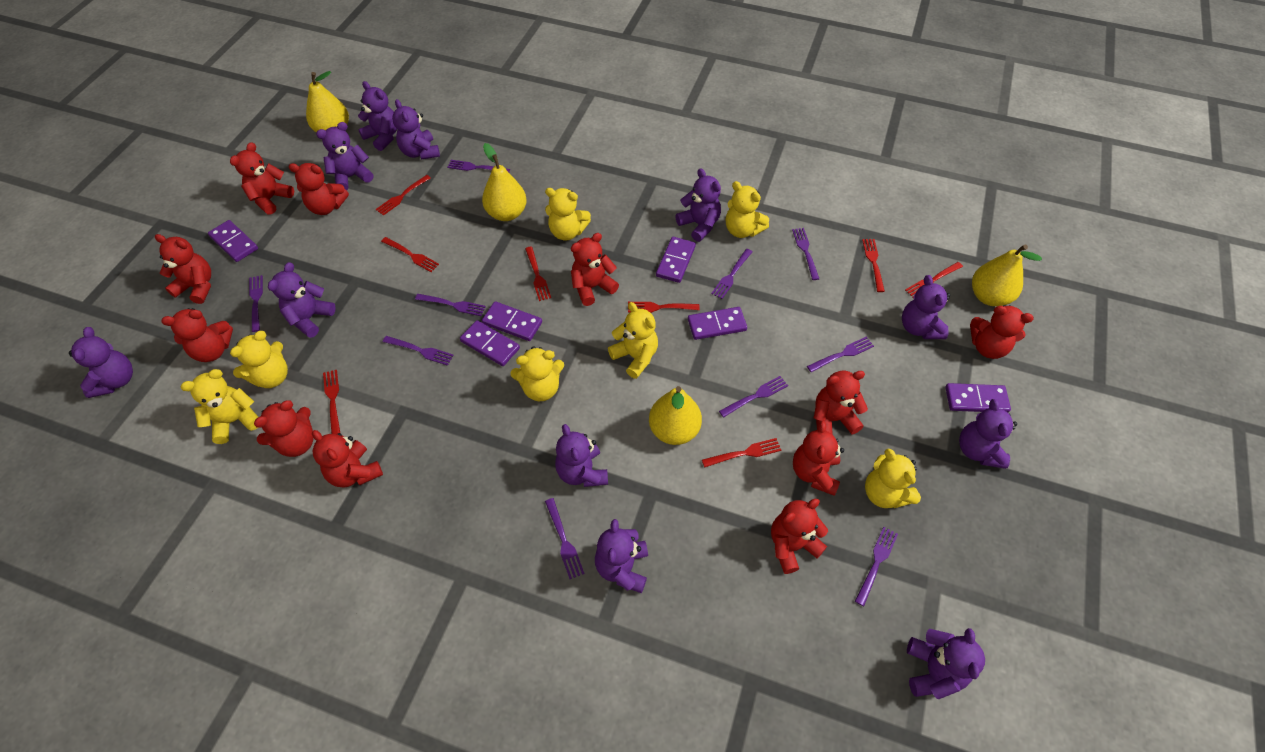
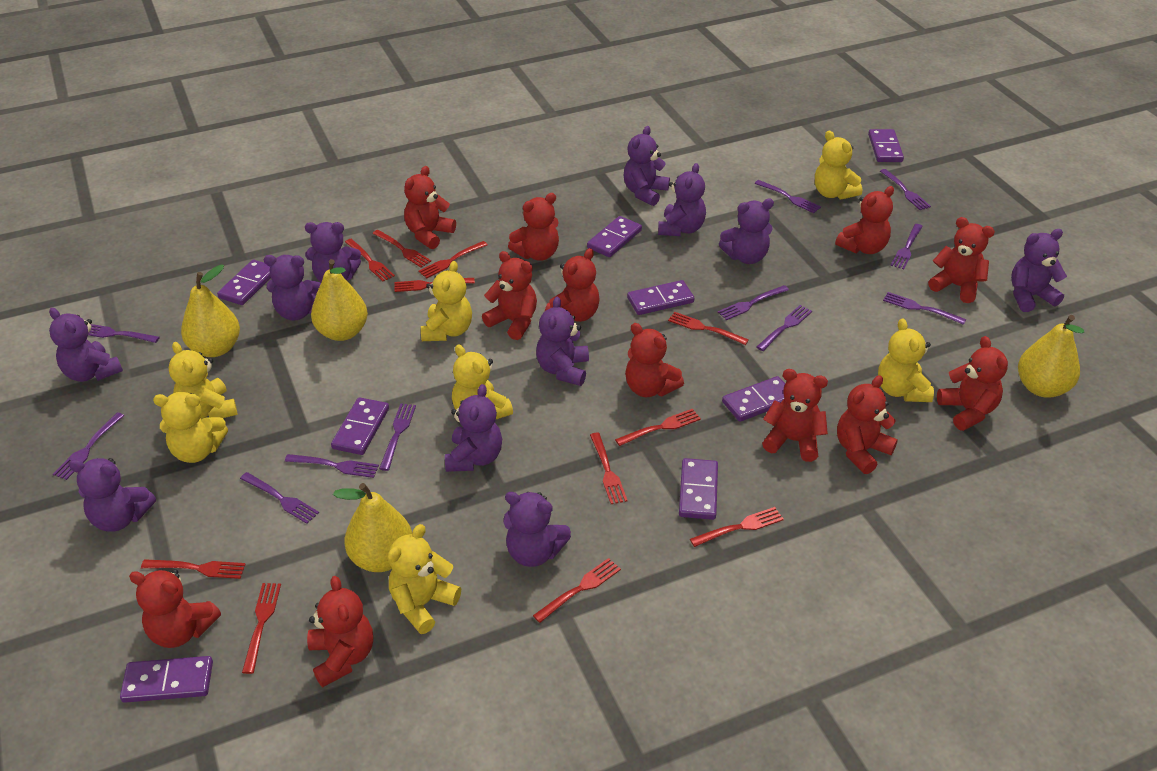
purple domino: [208,220,258,262] [460,320,520,366] [482,301,542,341] [656,237,696,283] [688,307,747,340] [945,383,1011,413] = 6 -> [120,656,213,703] [217,260,271,305] [331,397,389,455] [587,216,642,257] [627,280,694,315] [679,458,718,520] [722,376,785,422] [868,129,904,162] = 8
purple fork: [249,275,263,332] [383,336,454,366] [415,294,486,316] [447,160,510,172] [545,498,585,579] [711,249,753,299] [719,376,788,417] [792,228,819,280] [807,337,874,372] [855,527,898,606] = 10 -> [53,412,125,480] [88,324,160,343] [240,472,319,524] [285,454,379,478] [379,403,416,471] [718,285,789,320] [755,180,821,213] [756,305,812,351] [880,169,931,210] [883,292,966,325] [890,224,923,269] = 11
red fork: [323,370,340,434] [376,175,431,216] [381,237,439,272] [525,247,551,301] [628,302,700,313] [702,438,781,468] [862,239,885,292] [905,262,963,297] = 8 -> [141,559,246,579] [242,583,281,674] [345,239,395,281] [372,230,431,267] [395,278,475,292] [418,241,488,278] [533,558,621,623] [590,432,628,504] [615,408,701,446] [668,312,749,345] [690,507,784,547] = 11
red teddy bear: [155,234,211,304] [162,308,233,362] [230,142,294,215] [254,401,314,457] [289,163,349,215] [312,430,383,488] [571,233,619,306] [771,499,828,574] [793,421,844,496] [814,370,868,435] [970,305,1034,359] = 11 -> [129,569,221,648] [307,576,373,688] [404,166,456,249] [482,251,537,340] [508,193,559,261] [545,248,600,322] [625,323,684,397] [762,369,828,462] [835,186,894,254] [837,375,898,474] [928,217,995,303] [937,336,1008,431] = 12

